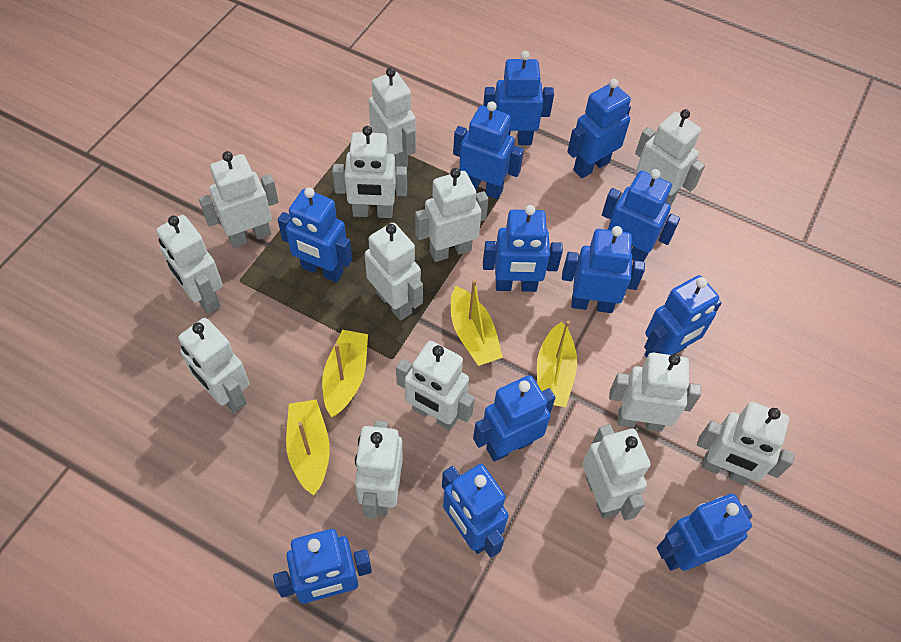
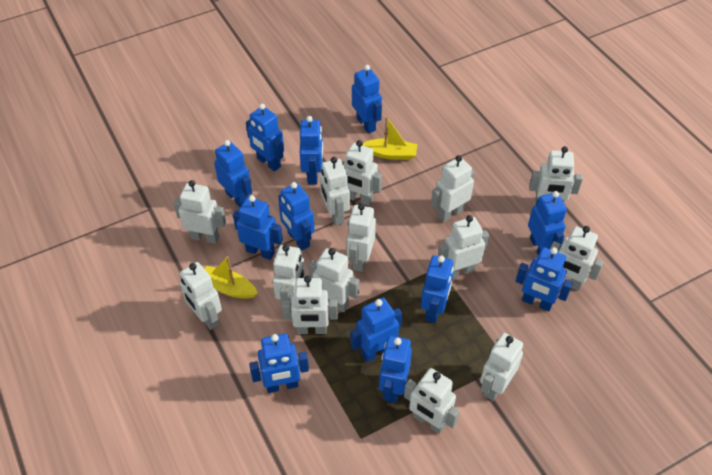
white robot: [156,215,223,314] [178,318,249,413] [199,151,279,248] [332,126,407,218] [355,420,403,519] [365,223,423,321] [369,68,416,171] [396,341,475,430] [415,168,488,262] [582,424,651,521] [609,353,701,432] [635,109,705,205] [697,402,795,485] = 13 -> [174,180,226,244] [180,262,222,330] [273,244,305,305] [282,276,338,334] [309,248,359,312] [320,157,350,226] [341,140,382,206] [346,203,376,272] [404,368,459,434] [431,155,475,222] [438,215,489,279] [480,333,523,401] [529,146,583,206] [550,226,604,291] = 14
yellow boat: [286,399,330,496] [322,330,368,417] [451,280,503,366] [537,320,577,407] = 4 -> [205,256,258,299] [363,116,418,160] = 2

